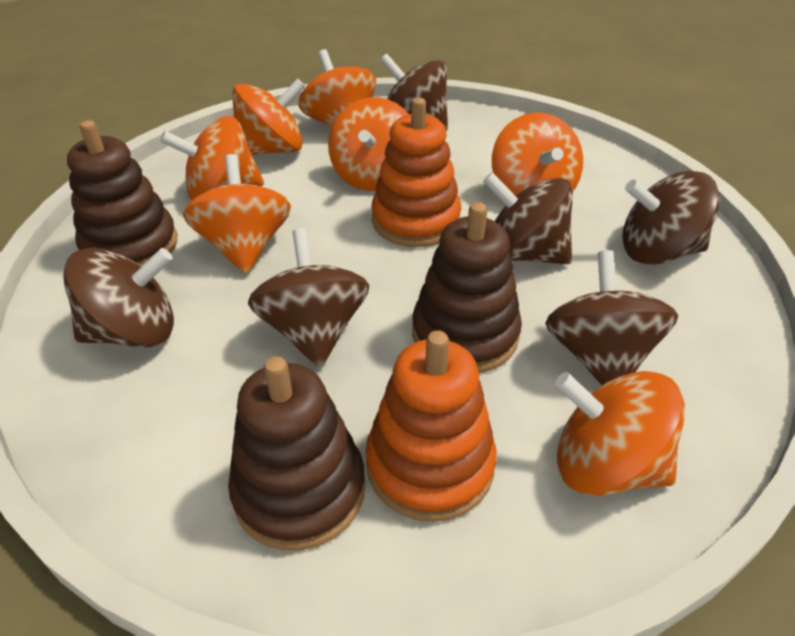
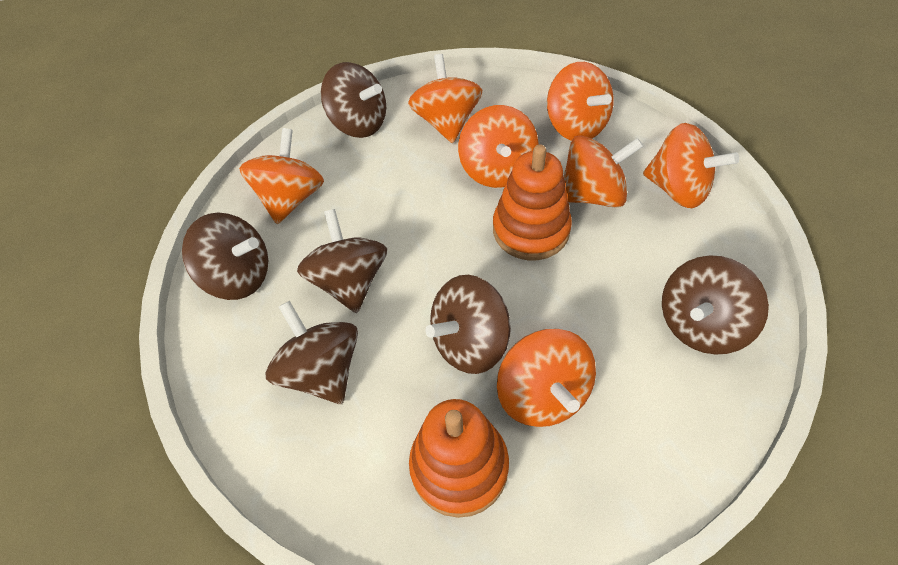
brown stacking toy: [67,120,177,267] [228,356,365,551] [412,202,522,373] = 3 -> none = 0

